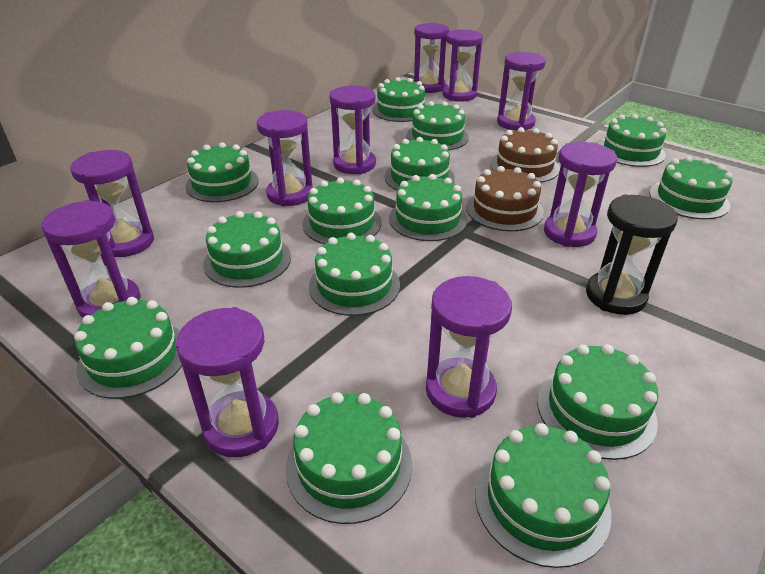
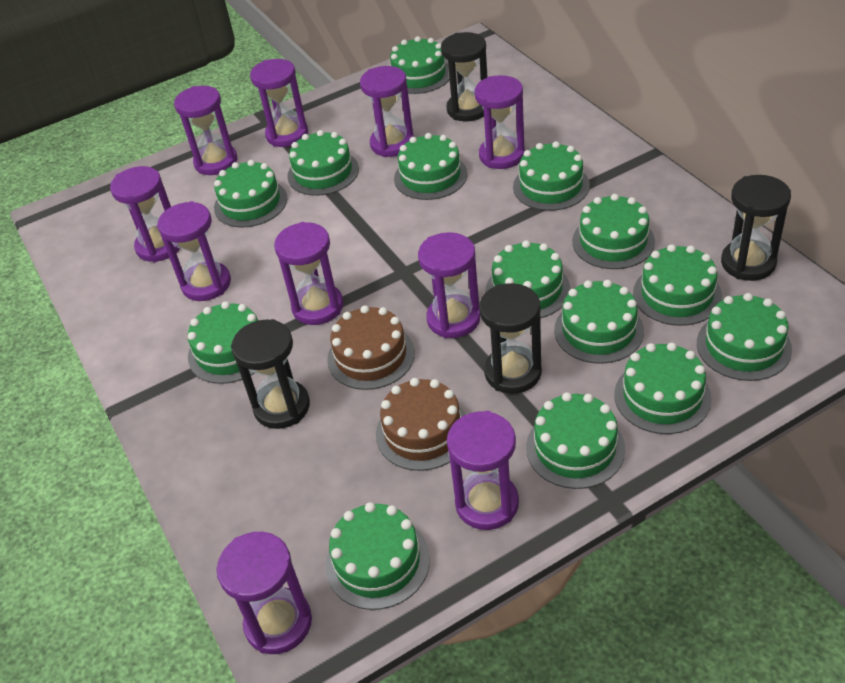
black hourglass: [586,195,678,315] = 1 -> [231,319,310,429] [441,32,487,121] [479,283,542,394] [721,175,791,281] = 4

